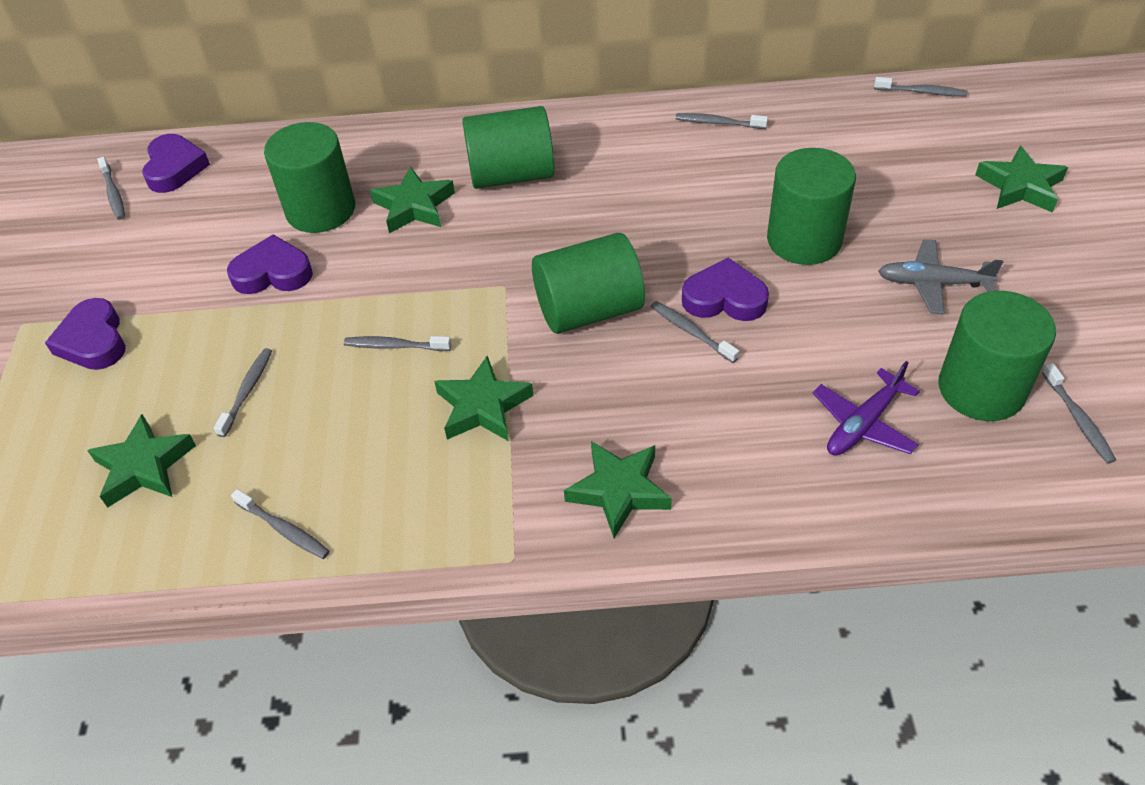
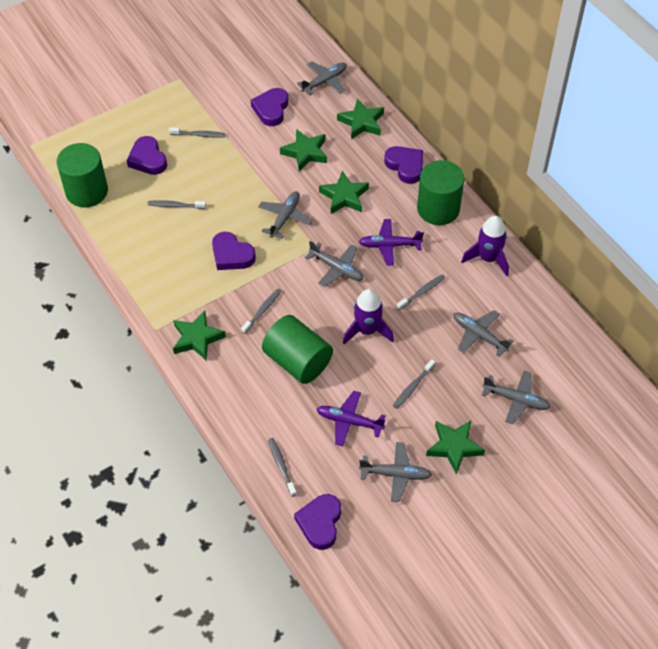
green cylinder: [264,122,355,233] [462,106,555,189] [532,233,645,334] [767,148,856,265] [938,291,1056,421] = 5 -> [57,143,108,207] [262,315,333,384] [417,160,464,225] = 3
grey plane: [878,239,1003,314] = 1 -> [258,191,313,239] [297,61,347,96] [305,241,363,287] [359,442,432,502] [454,310,513,357] [482,371,550,424] = 6
grey toothbrush: [97,157,125,220] [214,348,272,437] [231,489,330,559] [344,336,451,351] [651,301,739,363] [675,113,768,129] [874,77,967,96] [1042,363,1116,464] = 8 -> [148,200,206,209] [169,127,226,138] [241,289,281,334] [268,438,297,497] [393,359,435,409] [397,274,445,310] = 6
purple heart: [45,298,126,370] [142,134,210,193] [227,235,313,294] [682,258,769,321] = 4 -> [127,136,167,175] [212,232,256,270] [251,88,288,126] [294,494,341,550] [384,146,423,184] = 5
purple plane: [813,361,920,456] = 1 -> [317,391,386,446] [359,219,424,266] = 2
purple rocket: none = 0 -> [343,289,394,344] [461,216,509,276] = 2

